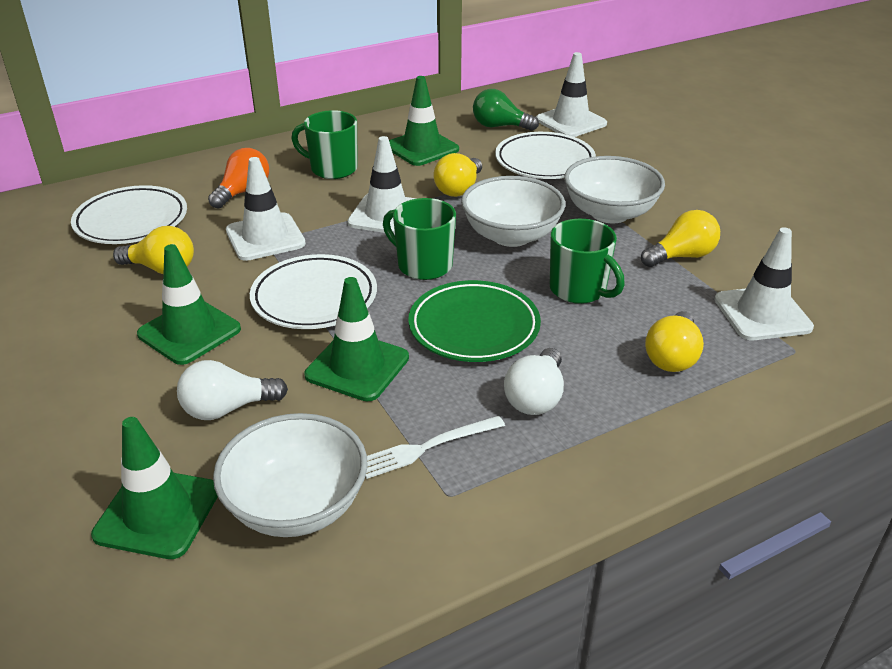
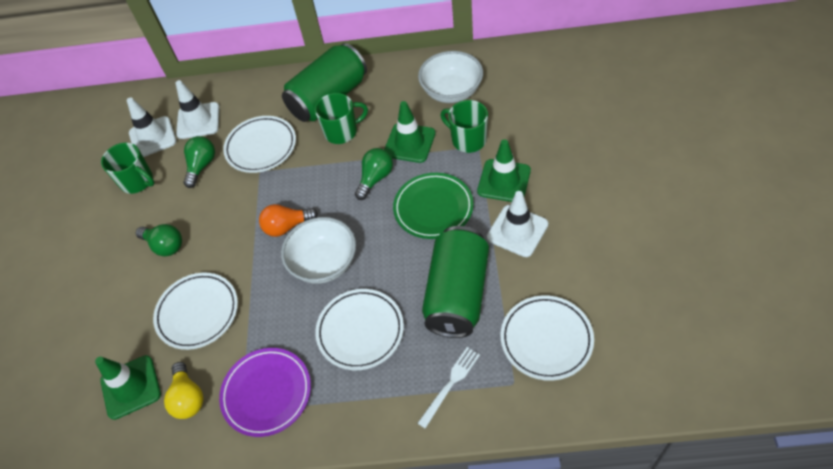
green can: none = 0 -> [282,43,367,122] [422,226,489,338] = 2
green light bulb: [473,89,539,131] = 1 -> [136,224,182,256] [184,136,215,188] [355,148,393,200] = 3
green traffic cone: [91,417,218,559] [137,244,241,365] [305,277,409,401] [389,76,459,166] = 4 -> [95,355,161,420] [384,101,436,163] [477,139,531,202] = 3
purple plate: none = 0 -> [219,348,311,437] = 1
white bowl: [213,413,367,537] [461,176,565,247] [564,156,665,223] = 3 -> [281,217,356,284] [418,51,483,103] = 2
white light bulb: [177,360,288,420] [504,348,564,415] = 2 -> none = 0
white plate: [71,185,187,244] [250,254,377,329] [495,132,596,179] = 3 -> [153,273,238,350] [223,116,296,173] [315,289,404,370] [501,295,594,381] = 4
white traffic cone: [226,157,306,261] [347,136,417,234] [536,52,607,137] [715,227,814,340] = 4 -> [127,97,176,157] [175,80,219,139] [487,191,548,257] = 3
yellow light bulb: [113,226,194,274] [434,153,482,197] [641,210,720,267] [645,311,704,372] = 4 -> [164,362,204,419] = 1

